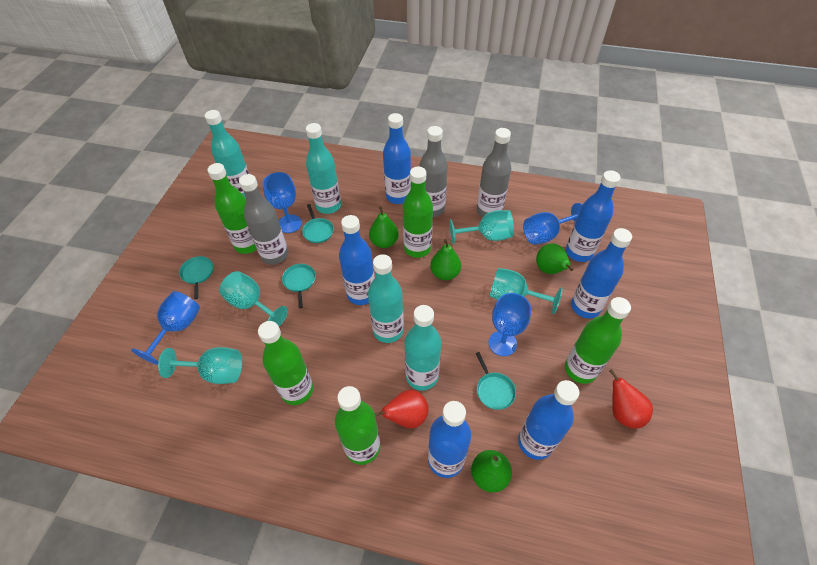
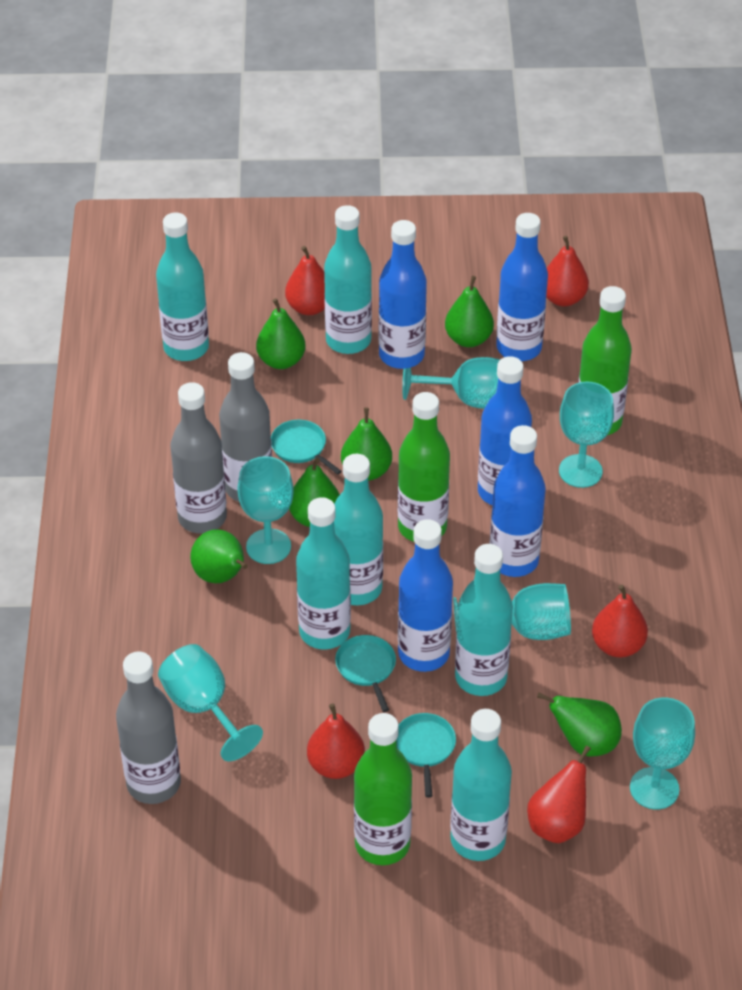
blue bottle: [339,215,375,305] [383,113,411,204] [428,401,471,478] [518,380,579,460] [566,170,621,262] [571,228,632,318] = 6 -> [379,220,427,369] [398,519,453,672] [478,356,532,505] [490,425,546,577] [496,213,548,361] = 5
blue goblet: [131,291,200,365] [263,172,302,233] [489,293,531,356] [523,203,582,245] = 4 -> none = 0
green bottle: [207,163,257,254] [258,321,313,405] [335,386,380,465] [403,166,433,258] [565,297,631,384] = 5 -> [354,713,412,865] [398,392,450,542] [578,286,632,435] = 3
green pear: [369,206,399,248] [430,239,461,280] [471,450,512,493] [536,243,574,274] = 4 -> [190,529,248,583] [256,298,306,369] [289,458,340,527] [341,407,392,481] [445,276,494,347] [537,692,622,757] = 6
red pear: [375,390,429,428] [609,369,653,429] = 2 -> [285,246,325,315] [307,704,365,779] [527,745,591,843] [546,236,589,306] [592,585,648,658] = 5
turquoise bottle: [205,110,249,199] [306,123,341,214] [368,254,404,343] [405,305,441,391] = 4 -> [156,212,209,361] [296,497,351,650] [324,205,372,354] [334,454,383,605] [450,709,512,861] [455,544,513,696] = 6
turquoise goblet: [158,347,242,384] [219,271,288,326] [449,210,514,244] [489,268,562,314] = 4 -> [158,644,263,761] [237,456,294,564] [402,357,501,409] [453,583,571,640] [559,382,614,488] [630,697,695,810] = 6
turquoise pan: [179,256,213,299] [282,264,316,308] [302,204,334,243] [475,352,516,410] = 4 -> [271,420,342,475] [335,635,396,712] [397,713,456,797] = 3

